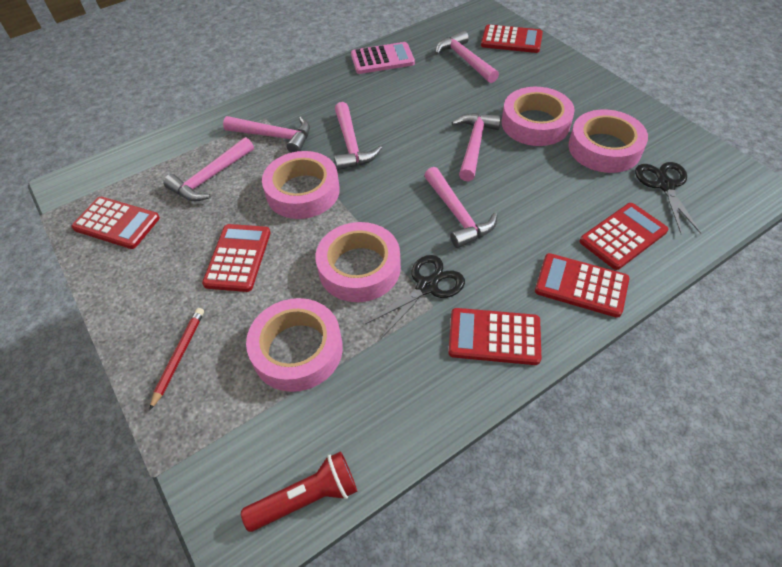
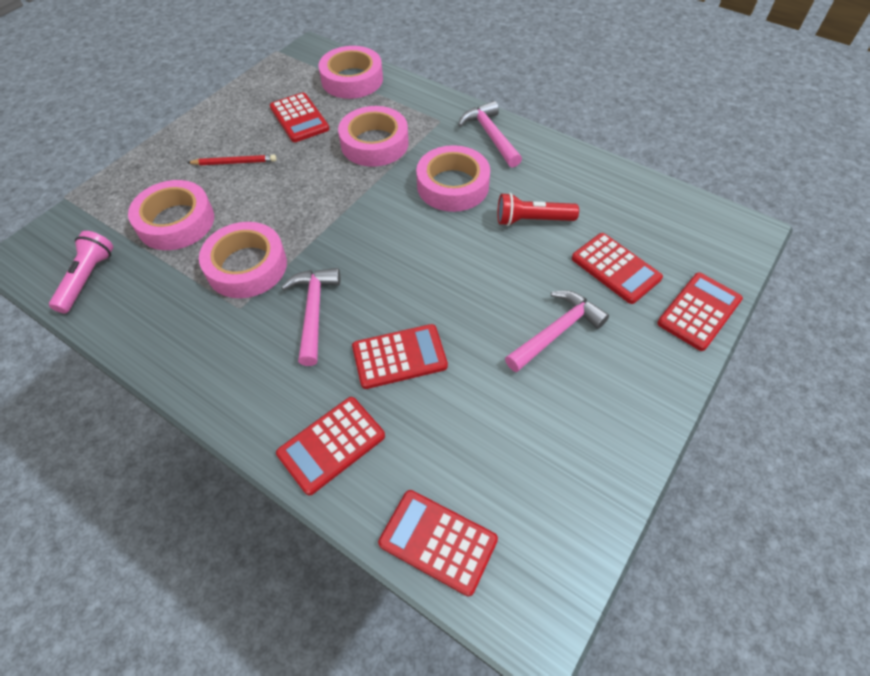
black scissors: [365,255,465,339] [635,162,701,234] = 2 -> none = 0
pink calculator: [351,42,415,74] = 1 -> none = 0
pink flashlight: none = 0 -> [49,231,113,313] = 1
pink hammer: [163,137,254,201] [223,116,310,153] [334,102,382,170] [424,167,497,248] [435,30,499,83] [451,113,501,181] = 6 -> [281,268,340,366] [458,101,522,168] [505,290,609,372] = 3

